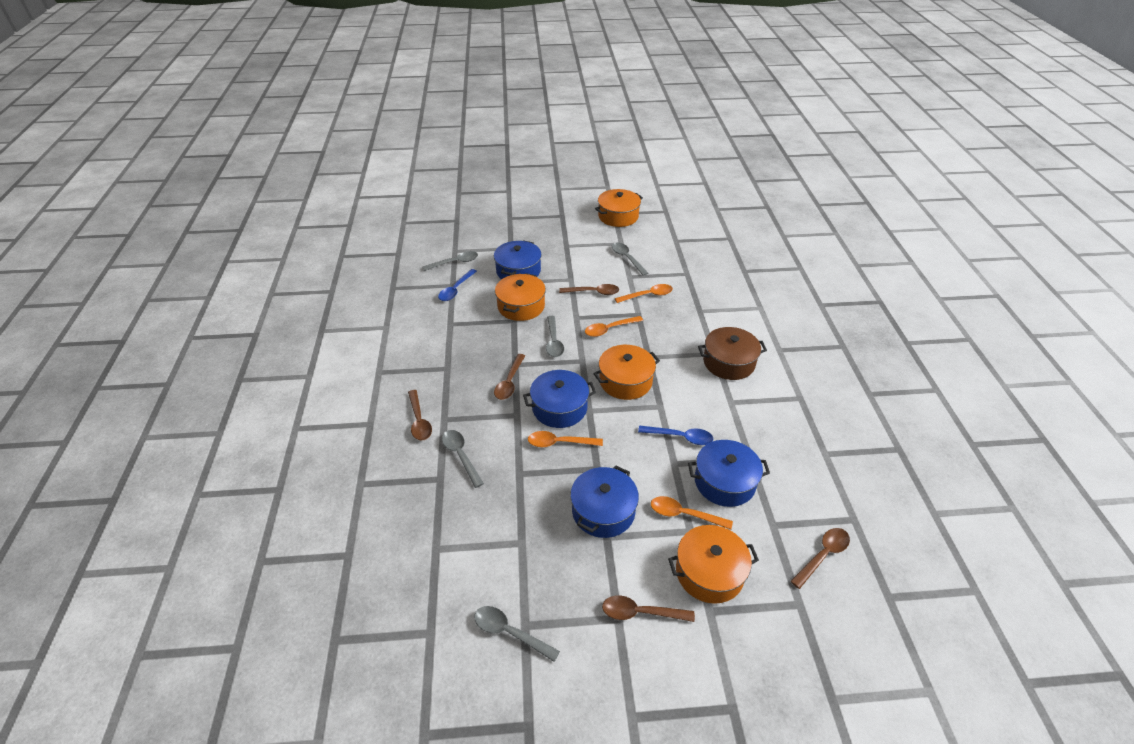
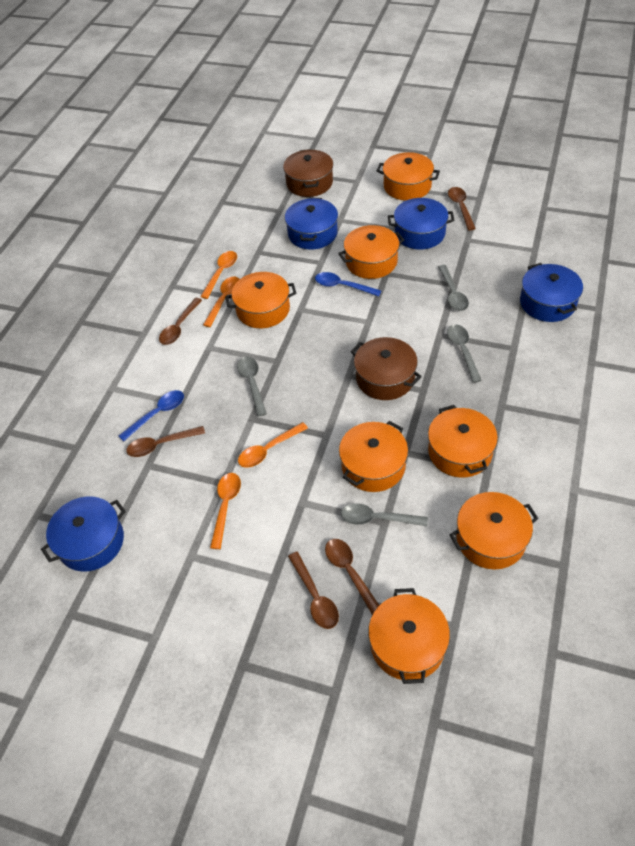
brown pot: [698,327,767,380] = 1 -> [283,149,333,197] [351,337,422,400] = 2
grey spoon: [422,251,478,271] [442,430,484,488] [474,606,560,662] [546,316,564,357] [612,243,648,276] = 5 -> [237,357,267,417] [341,503,428,527] [438,265,469,311] [447,324,482,383] = 4
orange pot: [495,273,546,321] [593,345,660,400] [595,189,643,227] [668,525,759,604] = 4 -> [225,272,296,328] [338,225,404,279] [339,421,408,492] [368,588,450,684] [377,152,440,200] [428,405,498,478] [450,492,539,569] = 7

